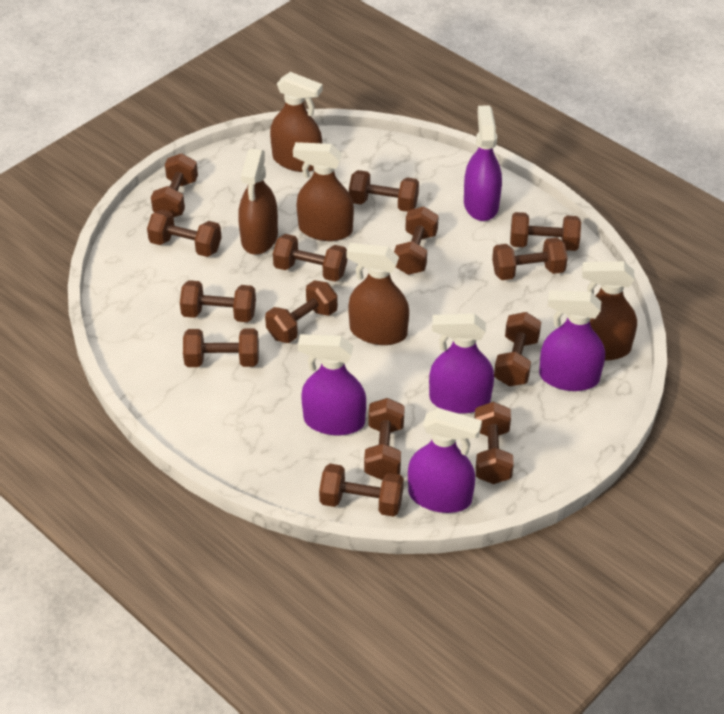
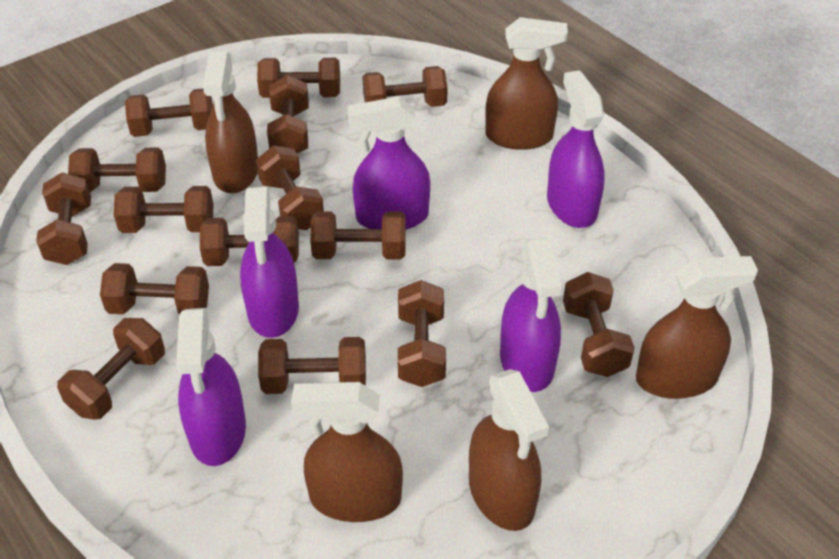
brown dumbbell: [147,209,222,257] [151,153,198,218] [180,280,256,322] [183,329,259,367] [265,280,338,343] [273,234,347,282] [319,464,404,517] [349,170,419,212] [364,398,405,480] [394,207,439,275] [474,402,514,484] [492,237,568,280] [494,312,541,387] [510,212,581,251] = 14 -> [36,172,91,265] [57,318,165,420] [68,148,166,192] [100,263,209,314] [114,186,214,233] [125,89,213,137] [200,216,299,266] [256,146,324,230] [257,58,340,98] [258,337,366,394] [267,75,309,154] [310,212,406,259] [363,66,448,107] [398,280,446,387] [563,272,635,377] = 15

